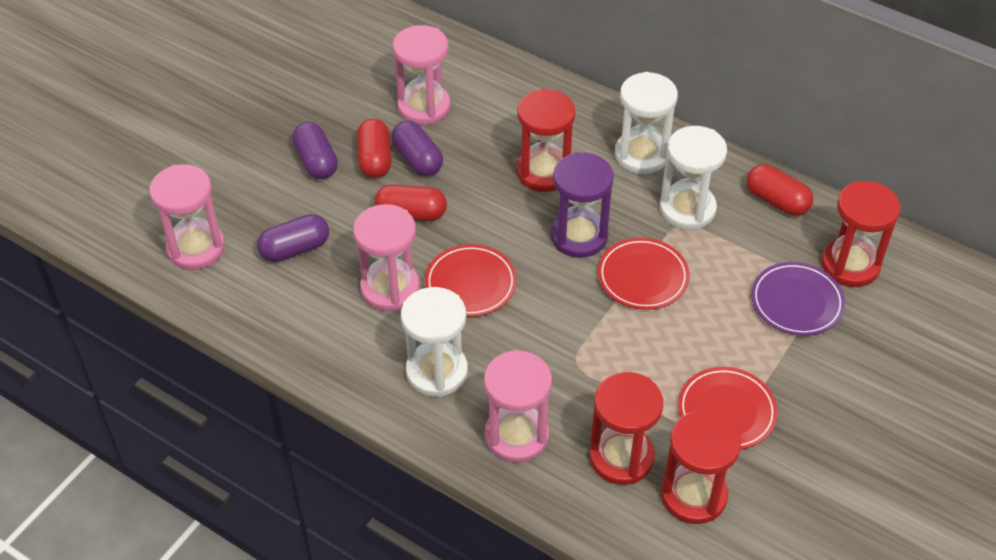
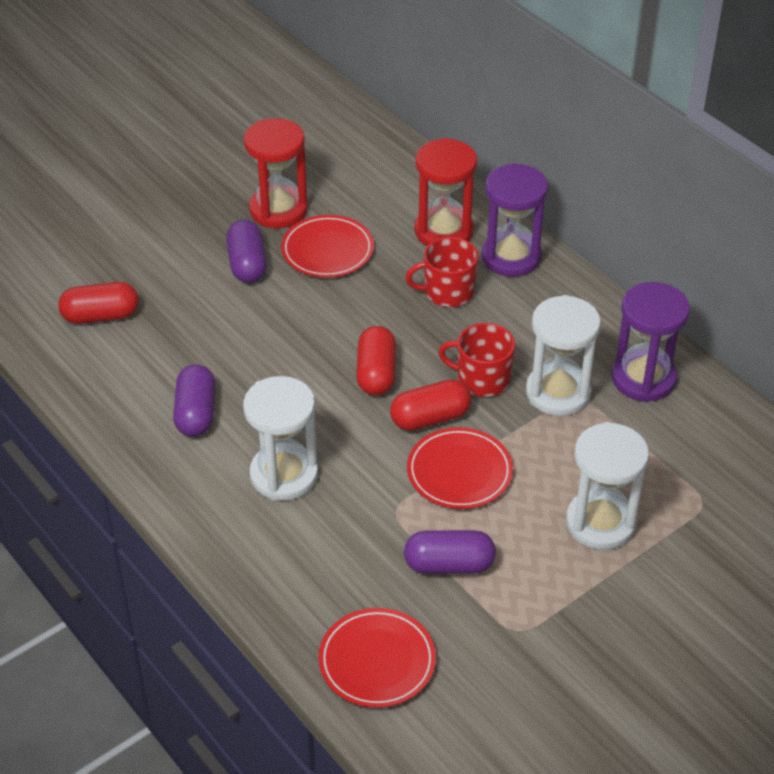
pink hourglass: [149,164,225,270] [353,204,420,311] [393,25,451,125] [484,350,552,463] = 4 -> none = 0
purple hourglass: [550,152,614,258] = 1 -> [481,163,548,277] [611,282,690,402] = 2
purple plate: [751,262,845,336] = 1 -> none = 0
red hourglass: [517,89,575,192] [589,372,663,485] [661,410,741,524] [821,181,901,287] = 4 -> [244,118,308,228] [415,138,477,246] = 2
red mug: none = 0 -> [405,237,478,307] [438,323,515,397] = 2

